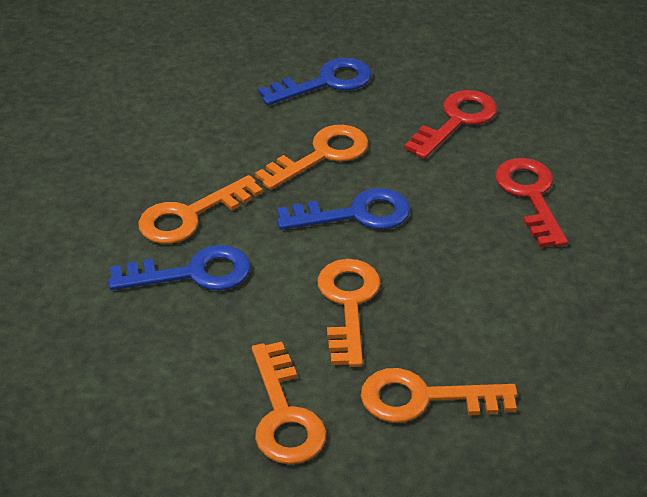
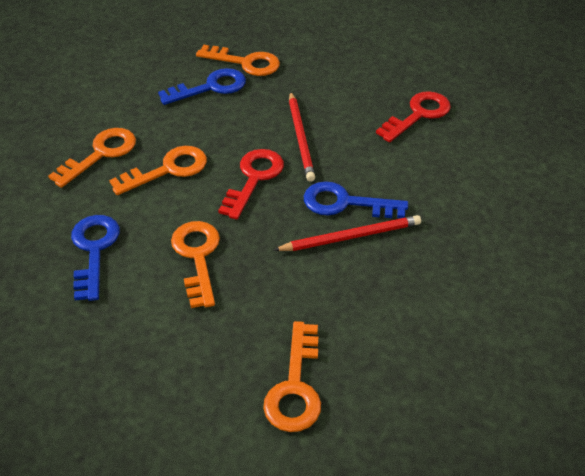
red pencil: none = 0 -> [274,215,421,251] [289,91,315,182] = 2

